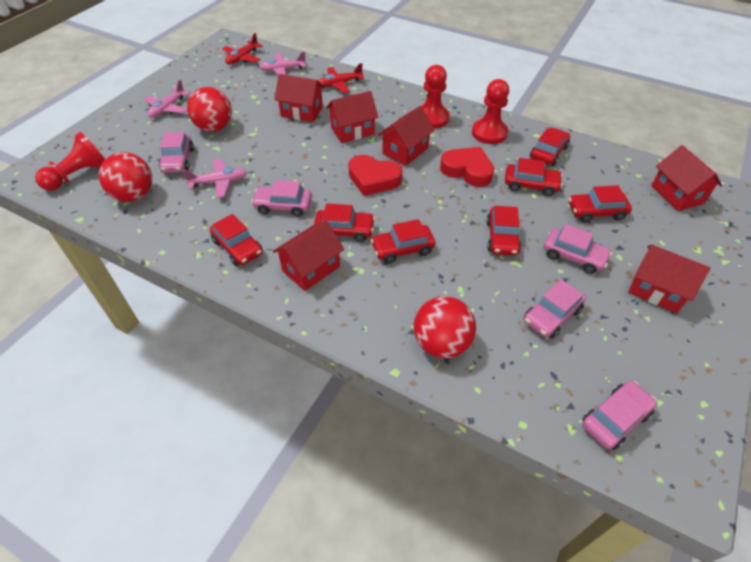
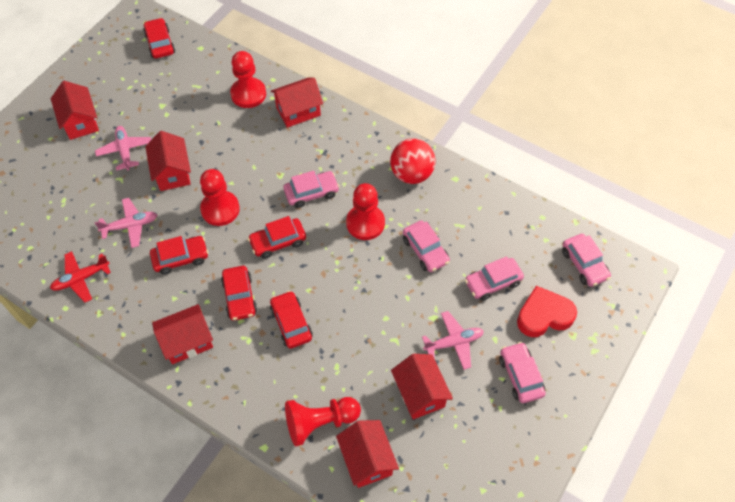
red ball: [99,152,152,202] [187,87,232,132] [414,296,476,358] = 3 -> [390,138,436,184] = 1
red car: [210,214,263,266] [314,203,375,242] [371,219,436,264] [486,206,522,255] [505,158,563,196] [530,127,570,166] [569,185,632,223] = 7 -> [143,18,175,59] [150,236,208,275] [221,266,257,321] [248,216,306,259] [270,291,313,349] = 5
red heart: [348,155,402,196] [440,147,494,187] = 2 -> [517,286,577,337] = 1
red pawn: [35,132,105,190] [421,65,450,129] [472,79,509,144] = 3 -> [200,169,240,226] [230,51,266,108] [285,397,361,446] [346,183,385,240] = 4
red plane: [222,33,263,65] [318,63,364,93] = 2 -> [50,251,111,302] = 1

